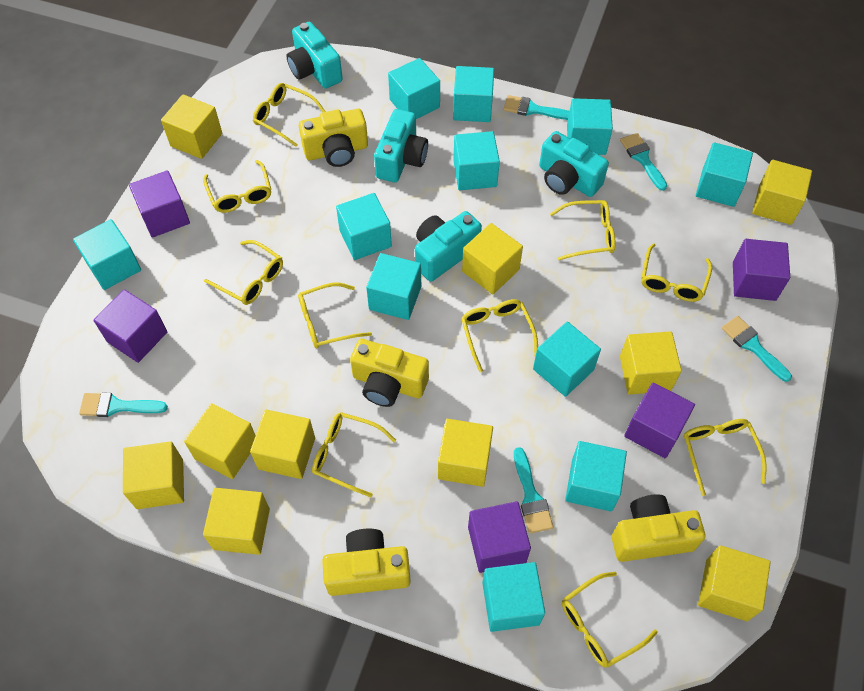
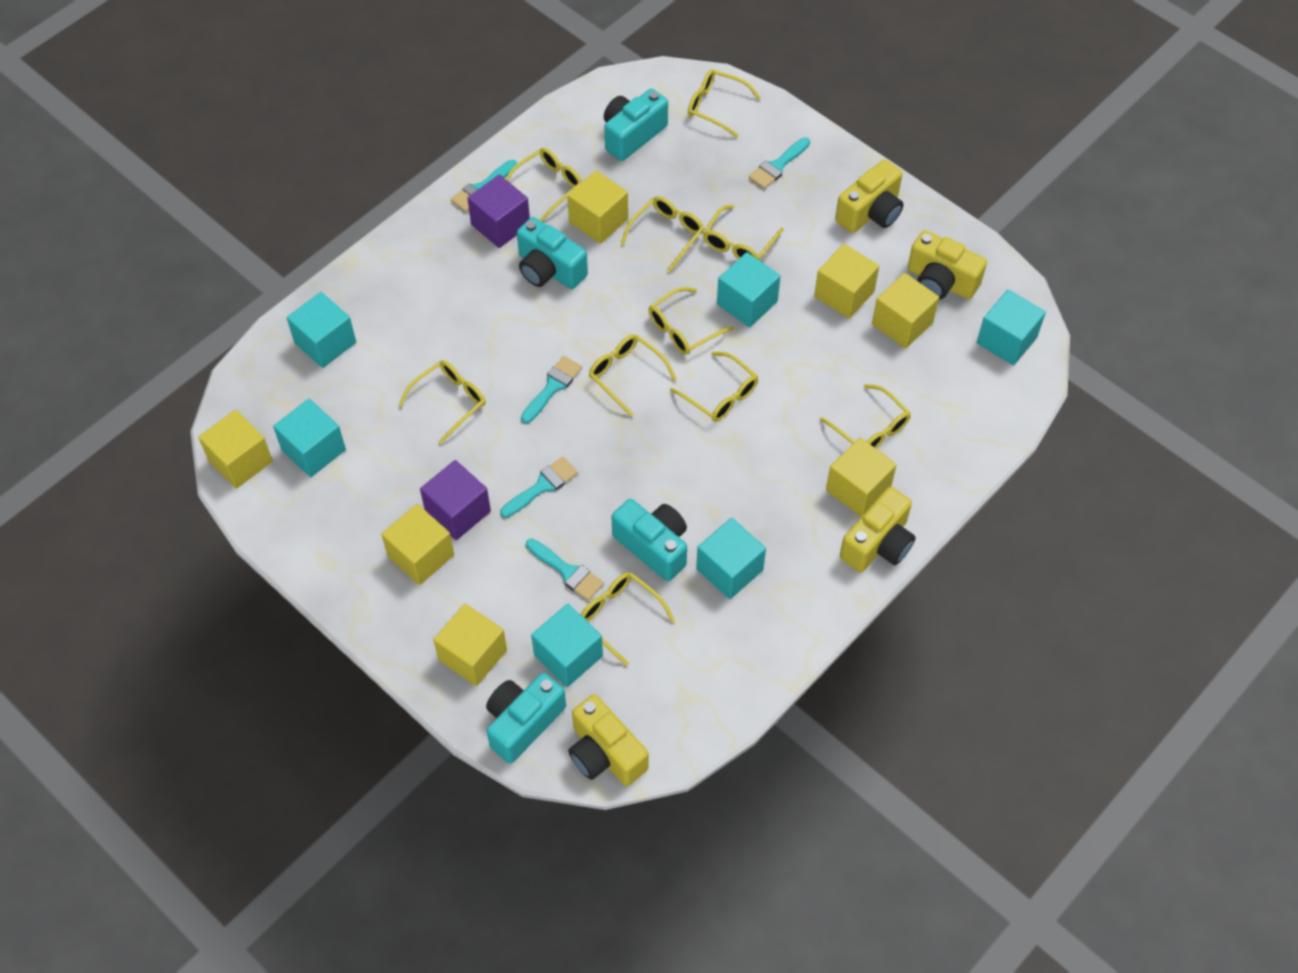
purple cube: [93,289,167,363] [129,170,190,238] [468,501,531,573] [624,382,695,458] [733,239,790,301] = 5 -> [420,460,491,540] [467,175,530,248] = 2
turquoise cube: [73,219,141,290] [336,193,392,260] [366,253,421,320] [388,58,440,119] [453,66,494,122] [453,131,500,190] [482,562,545,632] [533,321,601,397] [565,441,627,511] [567,98,613,155] [696,142,753,207] = 11 -> [273,399,346,477] [287,292,356,368] [531,604,603,687] [696,518,766,599] [717,252,780,327] [977,290,1046,365] = 6
yellow cube: [123,441,184,509] [161,94,222,159] [184,403,256,479] [203,488,270,555] [250,409,315,479] [438,419,493,487] [462,223,523,295] [620,331,682,395] [698,545,771,621] [752,160,812,225] = 10 -> [198,410,273,489] [381,504,454,585] [433,603,507,686] [567,171,628,244] [814,244,879,319] [826,437,897,517] [872,273,939,349] = 7

